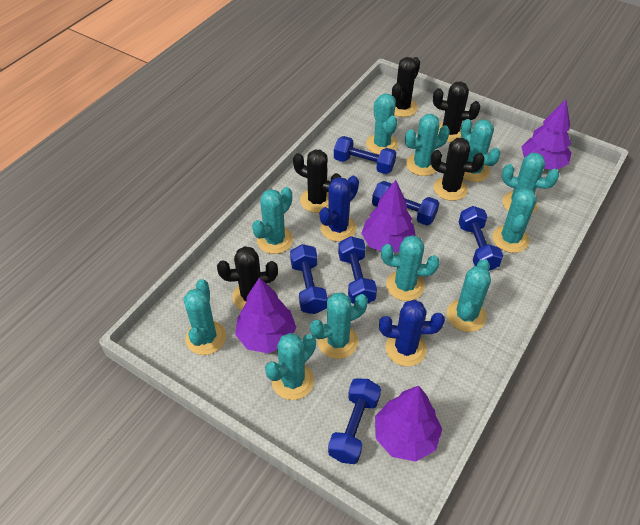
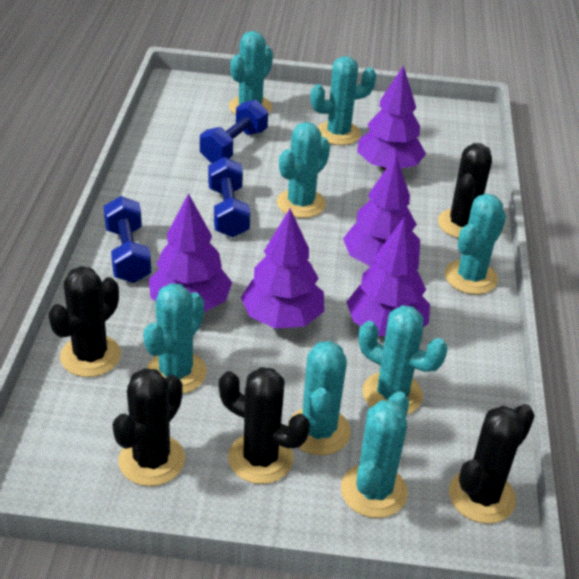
blue cactus: [320,176,359,242] [379,300,445,366] = 2 -> none = 0
blue dumbbell: [290,244,328,314] [328,378,381,464] [334,136,396,174] [338,236,377,304] [372,181,439,225] [459,206,503,271] = 6 -> [104,196,151,283] [200,100,268,163] [208,157,251,237] = 3
purple tree: [235,277,296,353] [361,180,416,253] [375,386,442,462] [522,99,571,170] = 4 -> [149,193,232,312] [241,209,324,329] [343,155,420,266] [347,217,430,336] [357,65,426,170] = 5
turquoise cactus: [184,279,226,355] [252,187,293,254] [265,333,316,400] [310,293,368,359] [366,93,398,155] [381,235,440,301] [405,114,450,176] [447,259,491,332] [461,119,501,182] [492,188,537,253] [502,153,559,214] = 11 -> [143,283,207,394] [229,31,273,115] [277,122,330,218] [287,341,351,455] [311,56,376,145] [341,391,409,518] [359,305,448,415] [445,194,506,295] = 8

